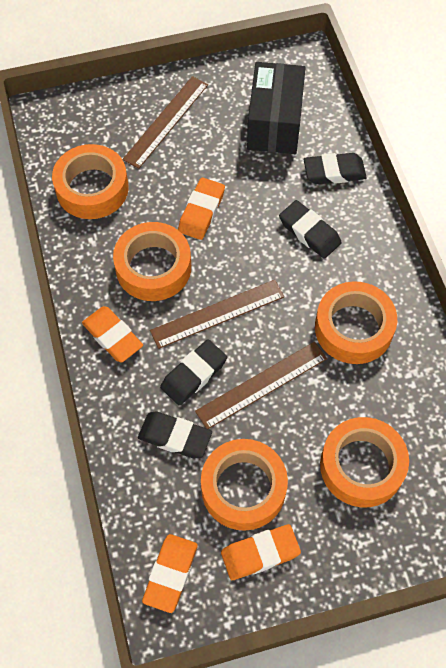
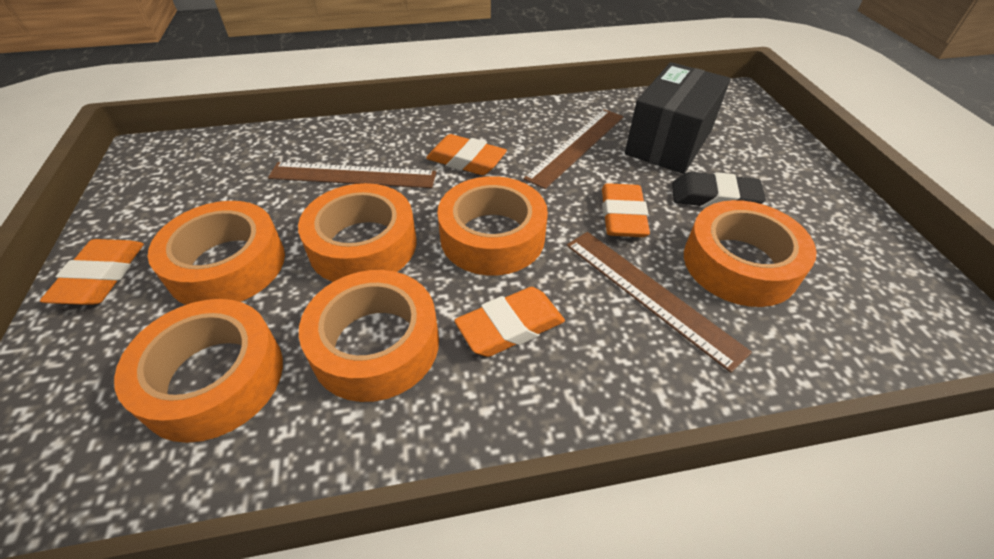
black eraser: [138,412,212,458] [160,339,227,406] [279,200,341,259] [304,153,367,184] = 4 -> [672,172,766,208] = 1
orange tape: [52,144,129,219] [113,222,191,301] [201,439,288,531] [315,281,397,364] [320,417,409,507] = 5 -> [114,299,283,443] [148,201,285,305] [298,183,417,282] [299,270,439,402] [437,176,548,275] [684,200,817,307] = 6

